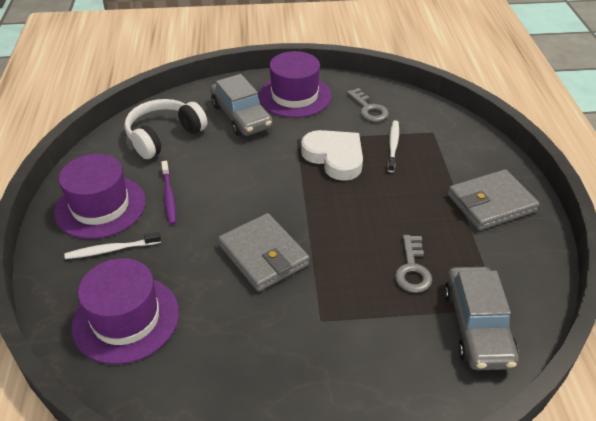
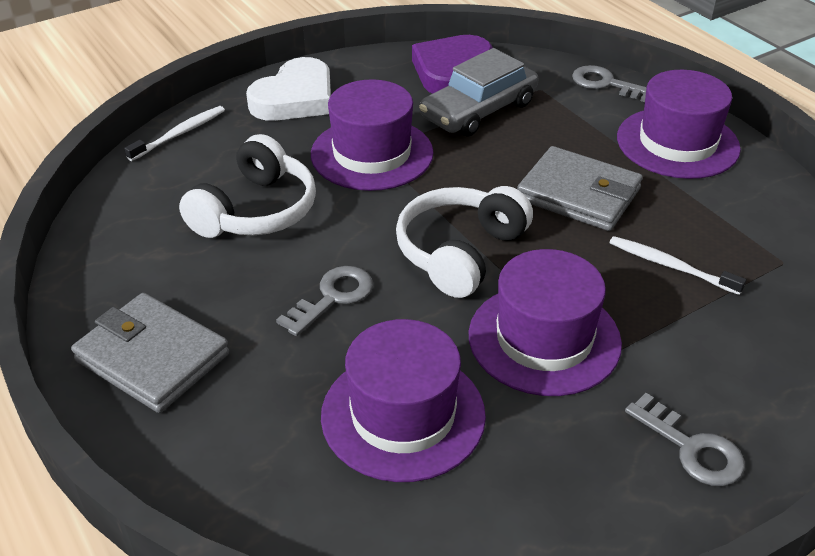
grey car: [210,74,273,136] [444,267,519,370] = 2 -> [419,48,538,136] = 1
grey key: [347,88,389,122] [395,235,432,293] = 2 -> [276,266,373,336] [572,65,646,102] [625,393,745,486] = 3
purple hat: [54,154,146,239] [71,258,179,364] [258,51,332,118] = 3 -> [311,79,433,191] [321,319,486,482] [469,249,622,396] [617,70,741,179] = 4
purple heart: none = 0 -> [412,35,493,94] = 1
purple toothbrush: [161,161,176,225] = 1 -> none = 0
white headphones: [124,99,208,159] = 1 -> [179,134,316,238] [396,186,533,298] = 2

